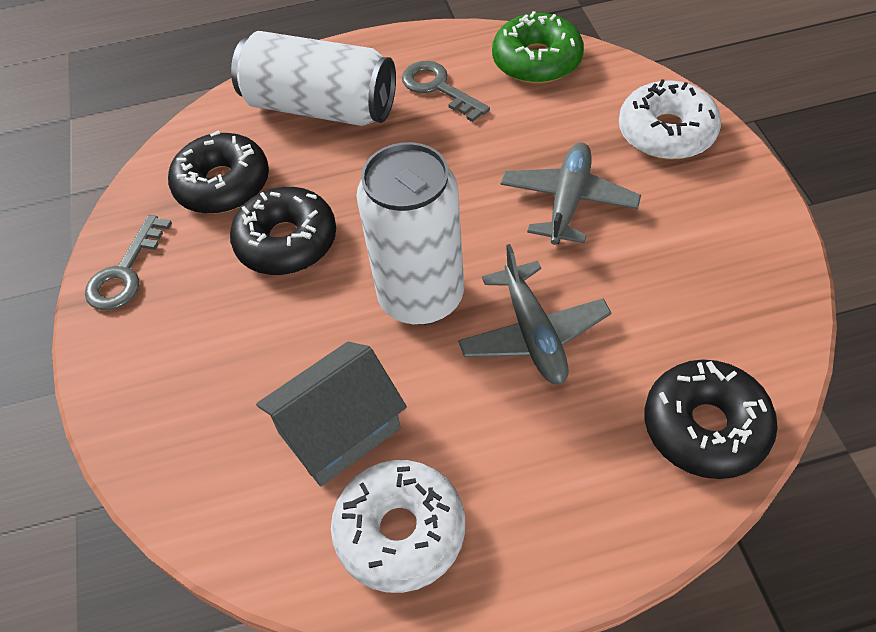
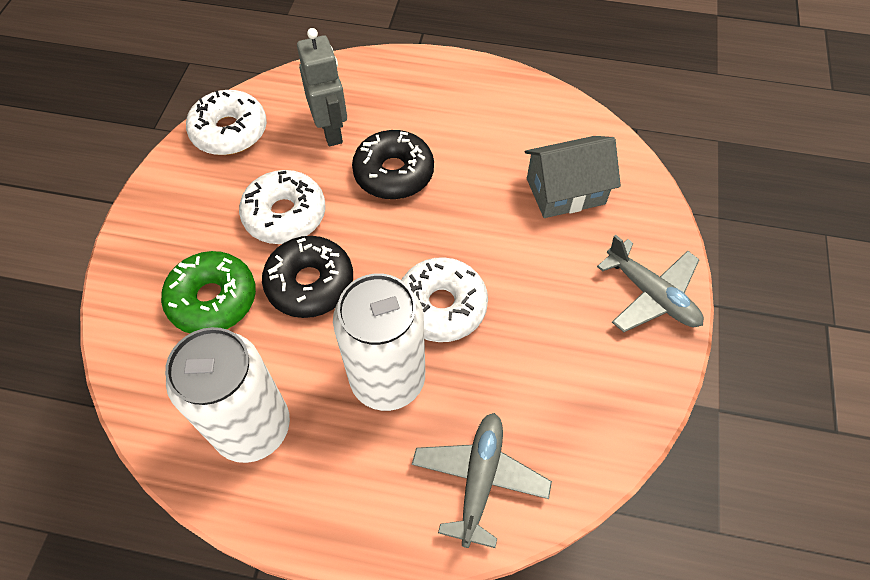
black donut: [168,130,269,214] [230,187,336,275] [645,359,778,479] = 3 -> [262,236,353,318] [352,130,434,199] = 2
grey key: [85,215,172,310] [402,61,490,122] = 2 -> none = 0
grey robot: none = 0 -> [297,28,347,146] = 1
white donut: [331,460,465,593] [619,79,721,160] = 2 -> [186,90,267,155] [239,170,326,244] [401,257,488,342] = 3

